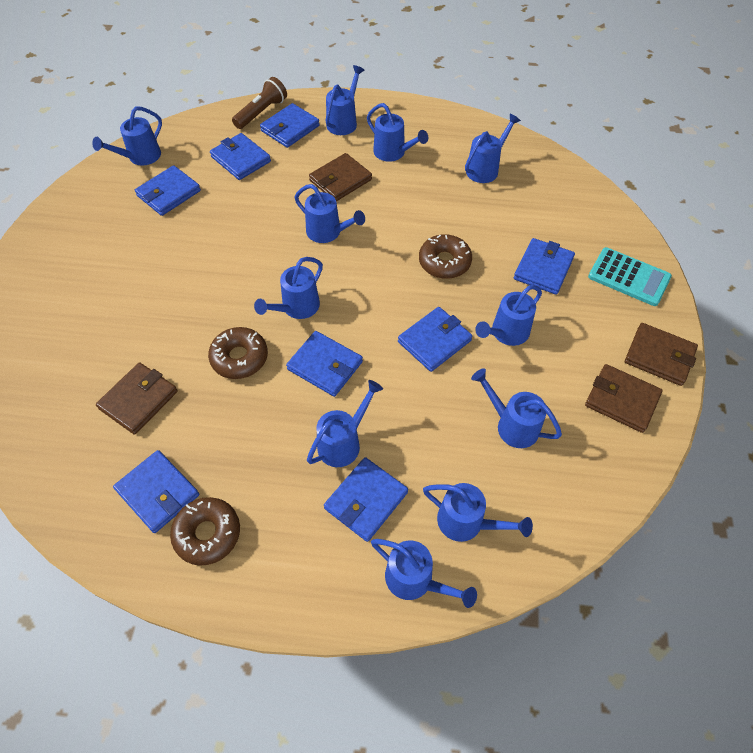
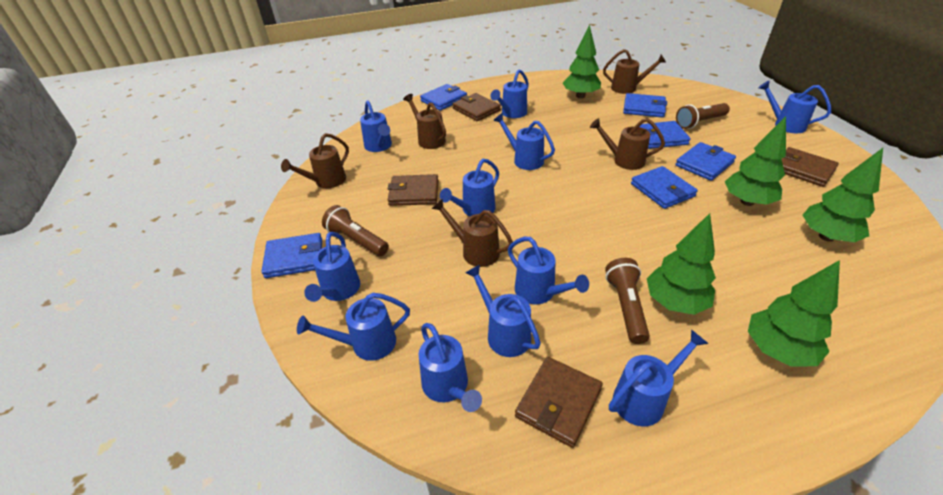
blue wallet: [113,450,199,533] [135,165,201,216] [210,133,271,180] [260,103,320,148] [286,331,363,397] [324,457,408,542] [398,307,472,372] [514,238,575,295] = 8 -> [261,233,322,278] [420,84,467,111] [623,93,667,118] [631,166,698,209] [639,121,691,149] [675,142,736,181] = 6
brown donut: [170,497,240,566] [208,327,268,379] [419,234,472,279] = 3 -> none = 0
brown flashlight: [232,77,287,129] = 1 -> [322,205,389,256] [605,258,650,344] [676,103,730,129] = 3
brown watering can: none = 0 -> [281,133,349,188] [403,94,446,149] [432,199,513,267] [590,118,665,170] [603,49,666,94] = 5
green tree: none = 0 -> [563,24,601,98] [647,213,716,315] [725,116,786,206] [748,260,840,366] [803,148,883,242] = 5
turquoise calculator: [588,247,672,306] = 1 -> none = 0

